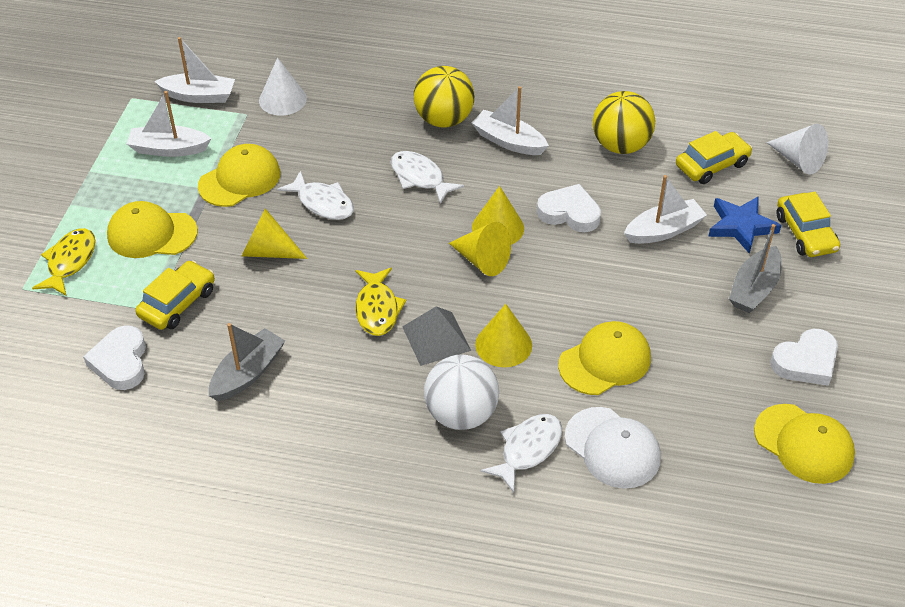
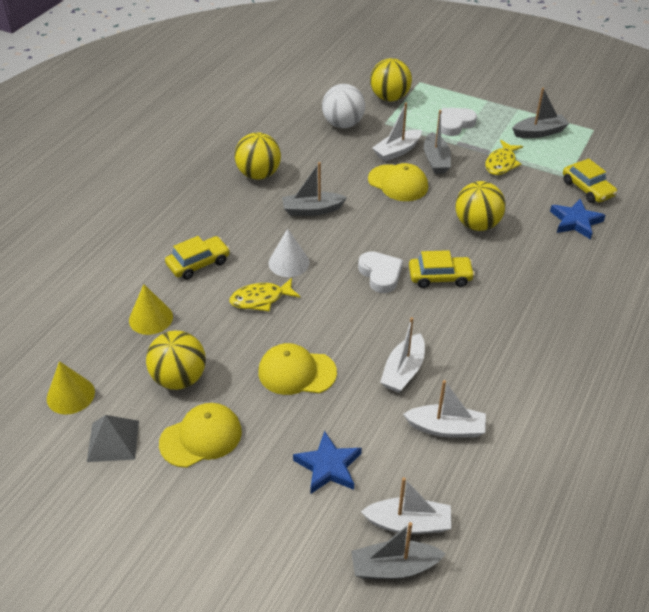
blue star: [708,196,781,254] = 1 -> [293,431,362,494] [550,199,606,240] = 2
grey boat: [209,323,285,401] [729,224,782,313] = 2 -> [282,162,347,216] [351,522,446,579] [424,110,451,174] [512,88,569,138] = 4
white cap: [565,407,661,489] = 1 -> none = 0
white cone: [259,58,307,116] [767,124,828,175] = 2 -> [269,228,310,277] = 1
white fish: [277,170,354,220] [391,151,464,204] [481,414,562,493] = 3 -> none = 0
white heart: [83,325,146,390] [537,184,601,232] [770,329,838,386] = 3 -> [358,251,403,293] [441,108,477,136] = 2
yellow ball: [414,66,474,128] [593,91,655,154] = 2 -> [146,331,206,390] [234,132,281,179] [370,58,412,101] [455,181,506,231] = 4
yellow cap: [107,201,198,258] [198,144,280,207] [558,321,651,395] [754,404,855,484] = 4 -> [159,403,242,468] [258,343,337,395] [368,163,428,201] = 3
yellow cone: [242,208,307,259] [449,222,511,276] [472,186,524,245] [475,304,532,367] = 4 -> [47,361,95,414] [129,284,173,335] = 2

